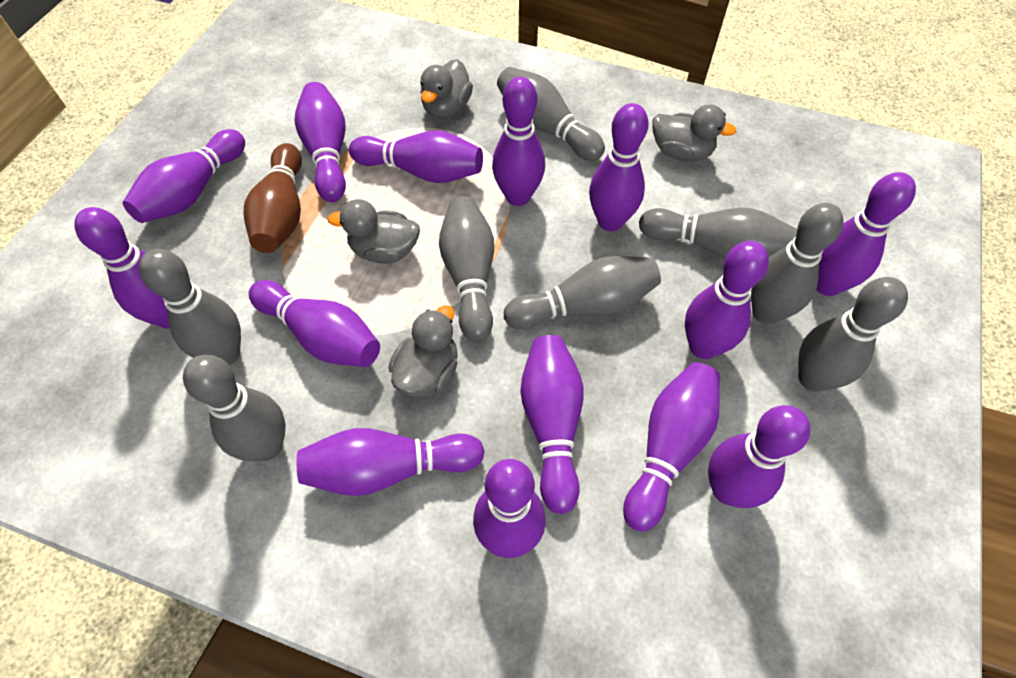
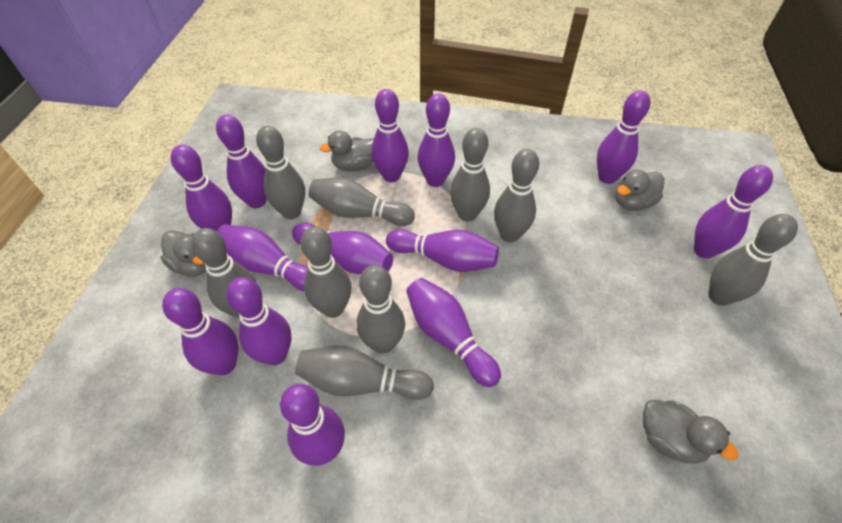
brown bowling pin: [243,143,302,253] = 1 -> none = 0
grey bowling pin: [139,249,241,365] [183,355,286,461] [439,196,494,342] [497,67,605,161] [504,256,661,329] [639,207,797,259] [751,203,844,324] [798,277,908,392] = 8 -> [191,228,256,319] [256,126,305,219] [295,345,434,400] [300,226,351,318] [308,178,415,226] [356,265,405,354] [450,128,490,222] [494,149,539,242] [708,214,798,306] = 9
purple bowling pin: [74,207,170,328] [123,129,245,223] [249,280,380,367] [295,82,346,202] [297,428,484,496] [349,131,483,183] [473,459,546,558] [492,77,545,206] [520,335,584,514] [589,103,648,231] [623,362,720,532] [685,241,769,359] [708,405,811,508] [816,172,916,296] = 14 -> [162,288,238,375] [171,145,232,231] [216,115,266,208] [217,224,308,292] [226,277,292,365] [280,384,345,466] [292,223,393,274] [371,89,409,182] [386,229,499,272] [406,278,501,387] [418,93,455,187] [597,90,650,184] [694,165,773,259] = 13

